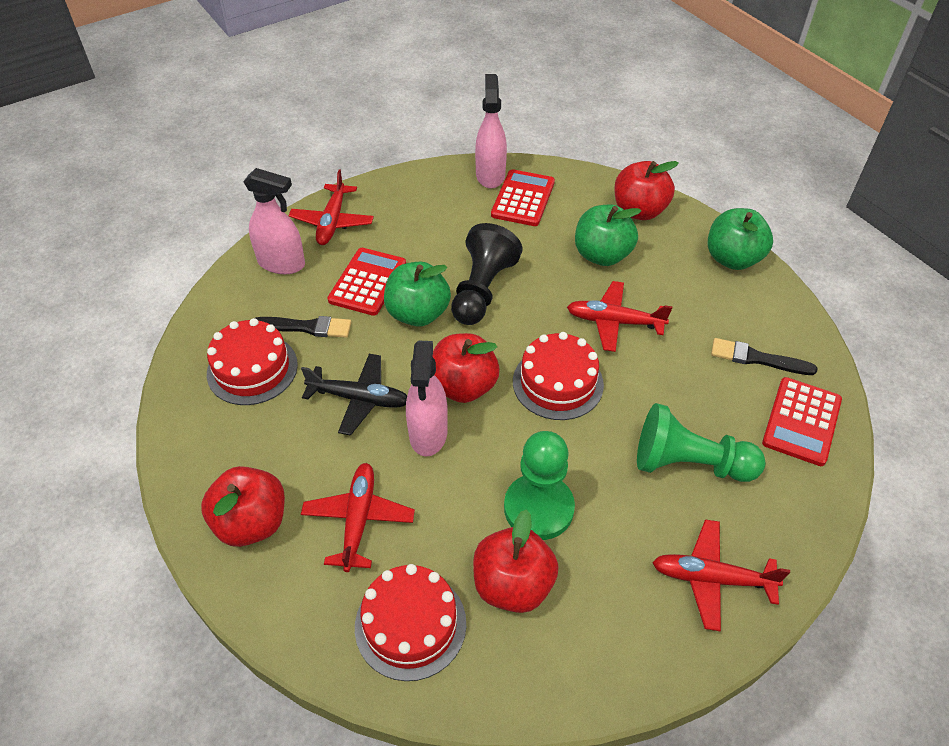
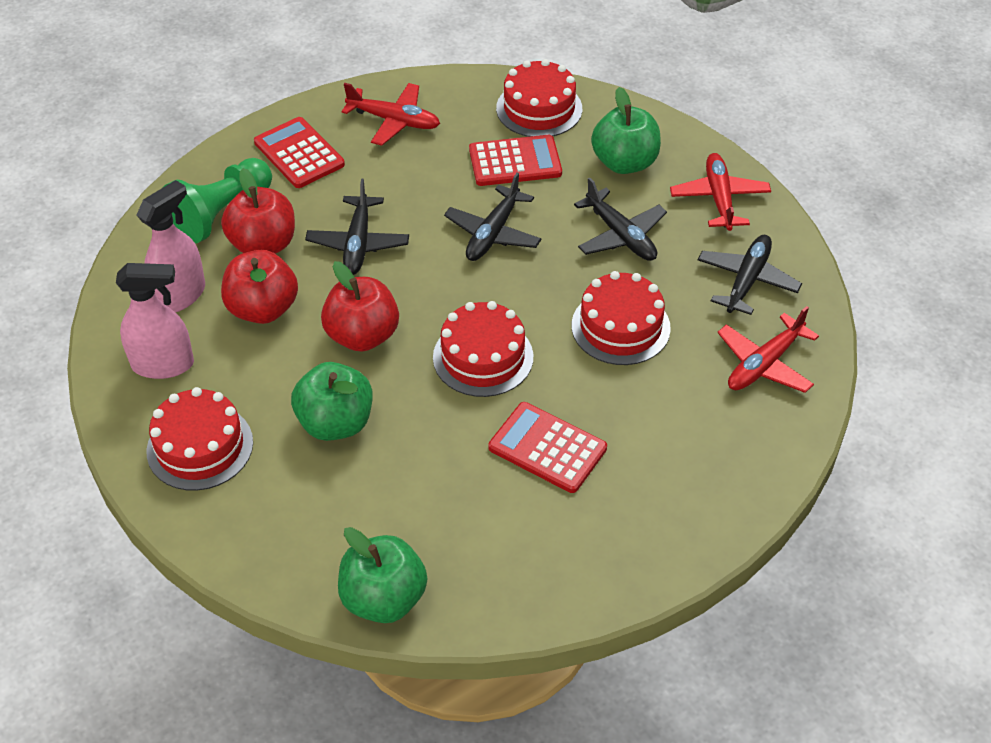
black brush: [255,316,351,338] [711,338,817,375] = 2 -> none = 0
black pawn: [451,223,522,325] = 1 -> none = 0
black plane: [301,354,407,436] = 1 -> [305,179,409,275] [444,173,542,261] [574,177,667,261] [698,235,802,315] = 4
green pawn: [504,431,575,540] [637,403,765,482] = 2 -> [164,158,272,244] = 1
pink spray bottle: [243,168,305,274] [406,341,448,456] [475,74,507,188] = 3 -> [116,263,194,379] [137,180,205,312] = 2
red apple: [201,466,285,547] [433,333,499,403] [473,509,559,613] [614,161,679,220] = 4 -> [221,168,295,254] [221,250,298,324] [321,261,399,352] = 3
red cake: [207,318,298,405] [355,564,466,681] [513,332,604,420] = 3 -> [146,387,253,491] [433,301,533,397] [496,59,582,137] [572,271,671,365] = 4
red plane: [288,169,374,245] [301,463,415,572] [567,281,672,352] [652,519,790,631] = 4 -> [341,83,440,146] [670,153,771,231] [718,306,819,393] = 3

